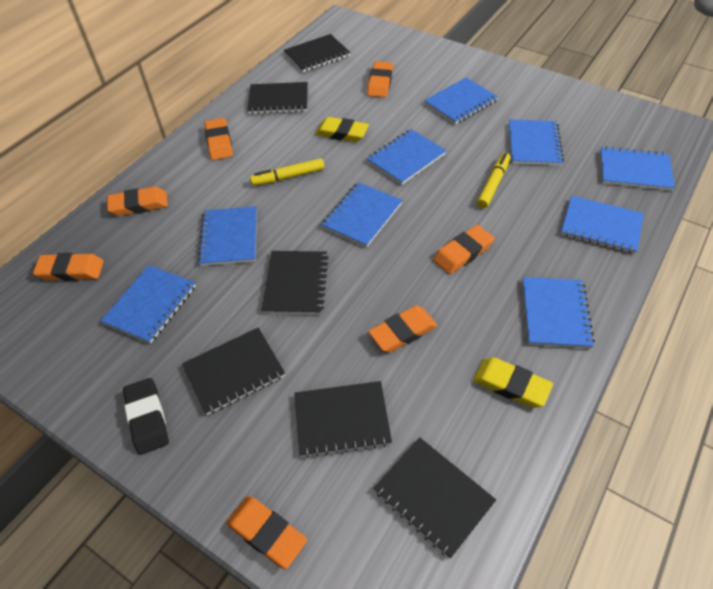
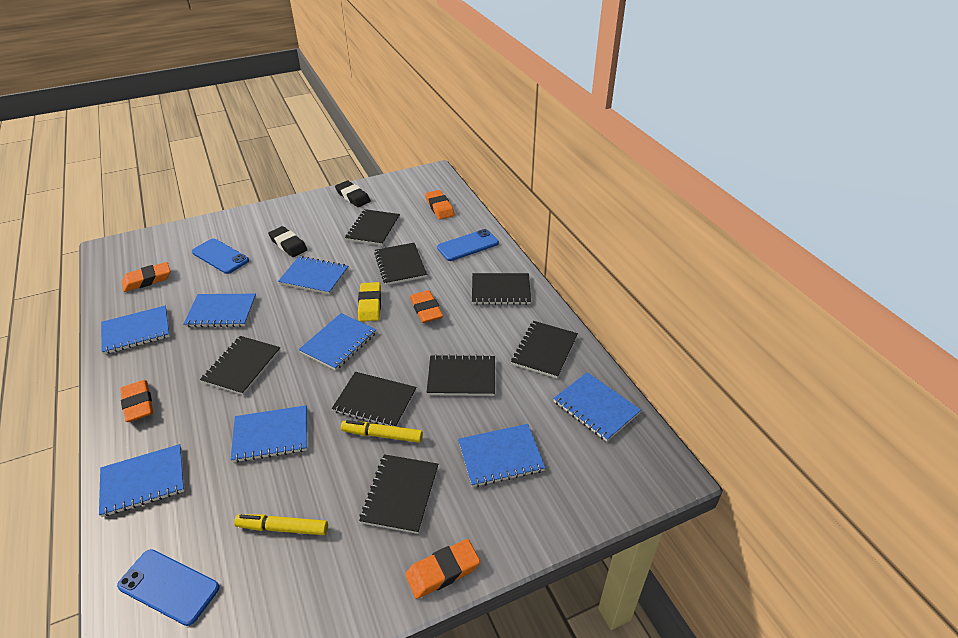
black eraser: [123,378,169,455] = 1 -> [268,226,308,257] [335,181,371,207] = 2
black notebook: [182,327,285,415] [247,82,308,114] [262,251,329,314] [284,34,351,72] [295,381,392,458] [373,437,496,558] = 6 -> [200,336,281,395] [332,372,417,427] [345,209,400,246] [359,454,438,534] [374,243,427,285] [427,354,495,396] [472,273,531,305] [511,321,578,378] = 8
blue notebook: [101,265,196,344] [198,206,257,266] [321,182,403,247] [367,129,447,185] [424,77,498,124] [509,119,564,166] [523,277,595,349] [561,196,644,254] [600,146,675,191] = 9 -> [99,444,185,517] [101,306,170,354] [184,294,256,327] [231,405,307,463] [278,256,348,294] [299,313,376,371] [458,424,545,487] [553,372,641,442] = 8
blue phone: none = 0 -> [117,549,220,626] [192,238,249,274] [437,229,499,261] = 3
orange eraser: [33,253,104,281] [107,186,168,216] [205,118,233,160] [226,496,307,569] [367,61,393,97] [368,306,438,352] [433,225,494,274] = 7 -> [120,380,153,422] [122,262,170,292] [405,539,480,599] [410,290,443,323] [425,190,455,220] = 5
yellow eraser: [315,117,369,142] [473,357,553,408] = 2 -> [358,282,381,322] = 1

